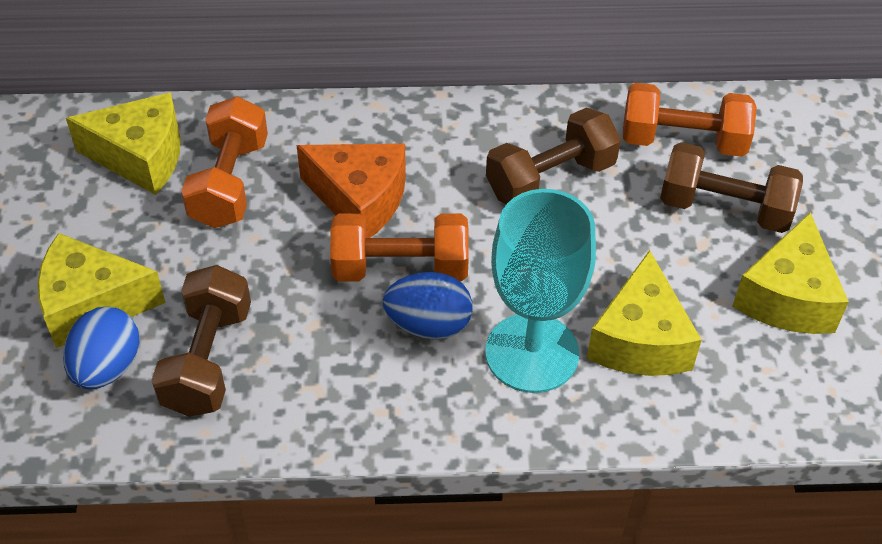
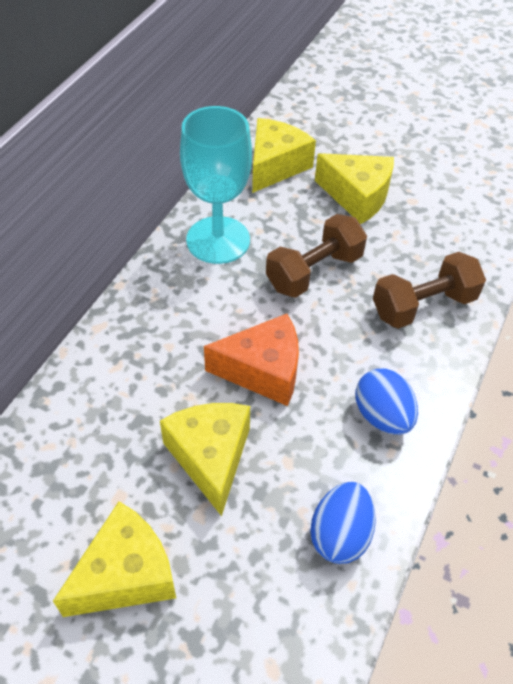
brown dumbbell: [152,265,251,417] [486,107,621,204] [660,142,803,233] = 3 -> [266,214,367,298] [373,252,486,328] = 2
orange dumbbell: [181,96,268,228] [330,213,469,282] [623,83,757,157] = 3 -> none = 0

